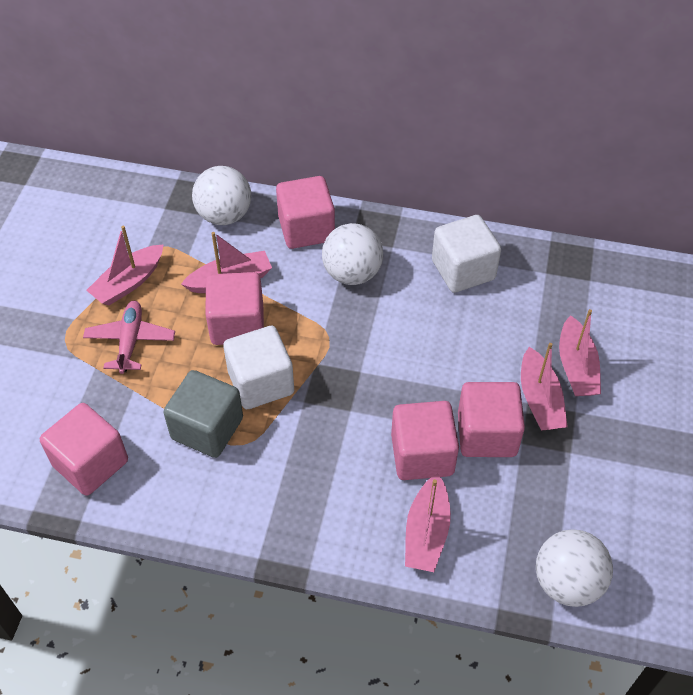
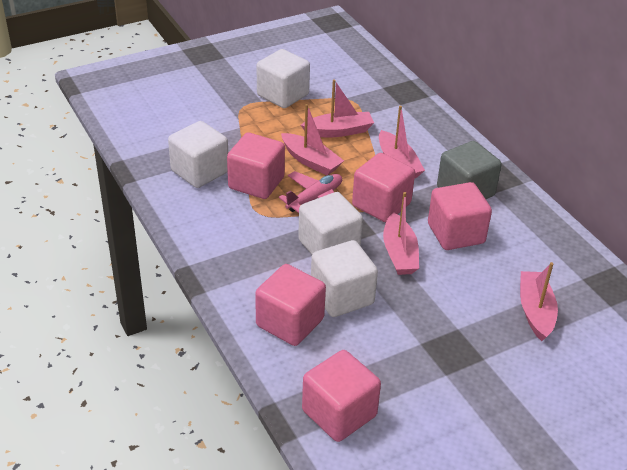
white ball: [192,166,251,225] [322,223,383,285] [536,529,613,607] = 3 -> none = 0
white cube: [223,326,294,409] [432,215,501,293] = 2 -> [168,121,228,188] [257,49,310,108] [298,192,363,254] [311,240,378,317] = 4

